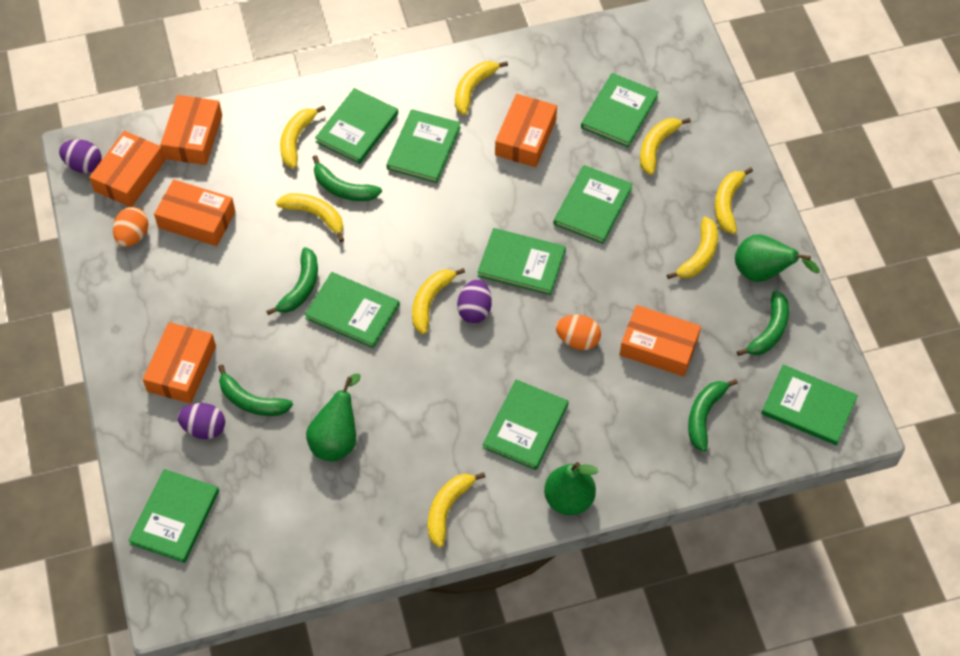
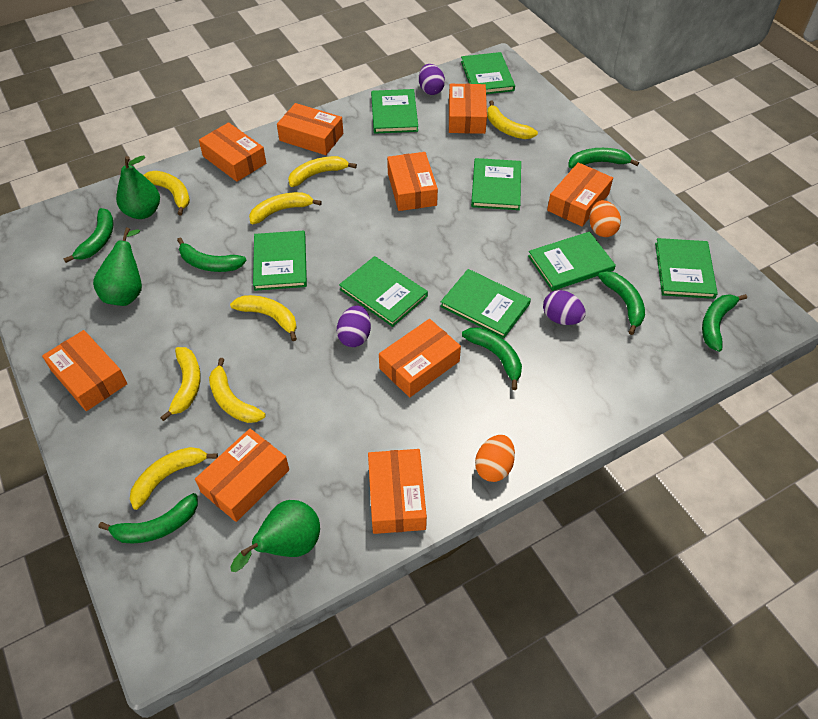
green banana: [218,365,293,416] [266,247,318,315] [312,155,382,201] [688,379,738,452] [737,290,789,356] = 5 -> [63,208,114,263] [98,493,198,543] [177,238,247,272] [462,327,522,390] [569,148,639,168] [598,271,645,335] [702,294,747,352] = 7
green book: [128,469,219,563] [305,272,399,348] [315,88,398,164] [386,109,461,183] [477,228,566,295] [483,380,569,470] [553,165,633,244] [581,73,659,147] [761,364,858,445] = 9 -> [253,231,307,291] [339,256,428,327] [371,89,418,134] [440,269,531,339] [461,52,515,94] [471,158,521,210] [528,232,616,291] [655,238,718,299] = 8
orange box: [89,131,165,207] [143,322,216,404] [154,179,235,246] [160,95,222,165] [495,94,557,167] [620,305,701,377] = 6 -> [42,330,127,411] [195,429,289,522] [199,122,266,182] [277,103,343,155] [368,449,427,534] [379,319,461,397] [387,152,438,211] [449,84,487,134] [547,162,613,227] = 9

